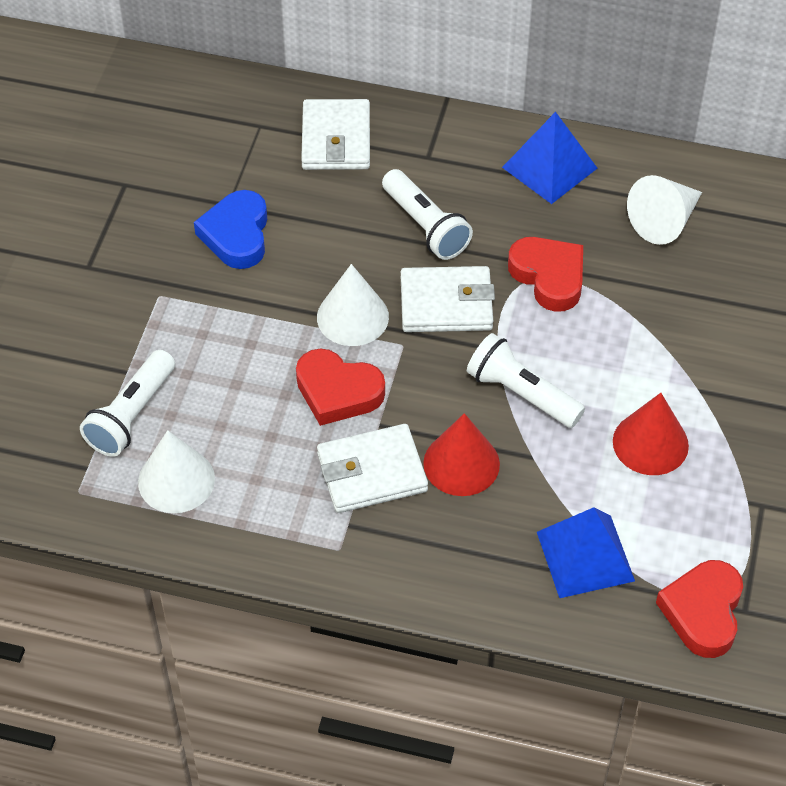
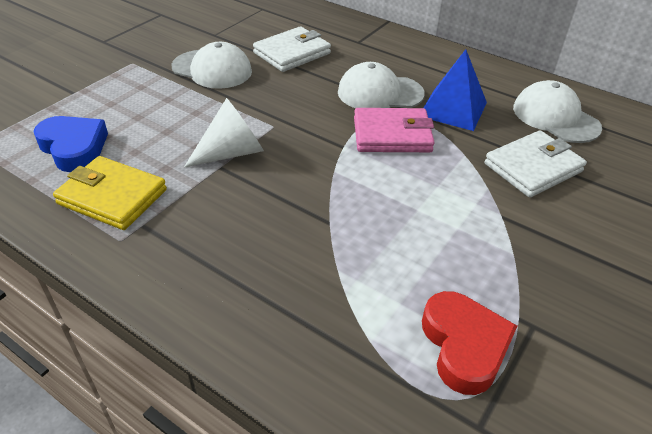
blue pyramid: [502,112,597,204] [537,507,635,598] = 2 -> [424,49,487,131] = 1
pink wallet: none = 0 -> [354,108,435,152] = 1
red cone: [423,413,500,496] [613,393,689,475] = 2 -> none = 0
red heart: [296,349,385,426] [508,237,583,312] [656,560,743,658] = 3 -> [422,291,517,395] = 1
white cap: none = 0 -> [171,42,252,89] [338,62,425,108] [513,80,602,143] = 3
white cone: [138,430,215,513] [317,264,389,346] [627,175,702,245] = 3 -> [184,98,264,168] = 1
white flashlight: [80,350,175,457] [382,169,473,260] [467,333,585,428] = 3 -> none = 0
white wallet: [301,99,370,170] [317,424,428,513] [401,266,495,332] = 3 -> [253,26,331,72] [485,130,587,197] = 2
yellow wallet: none = 0 -> [53,156,167,230] = 1

